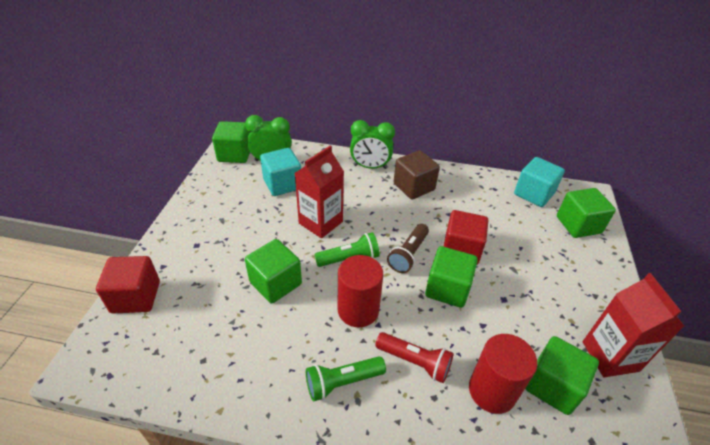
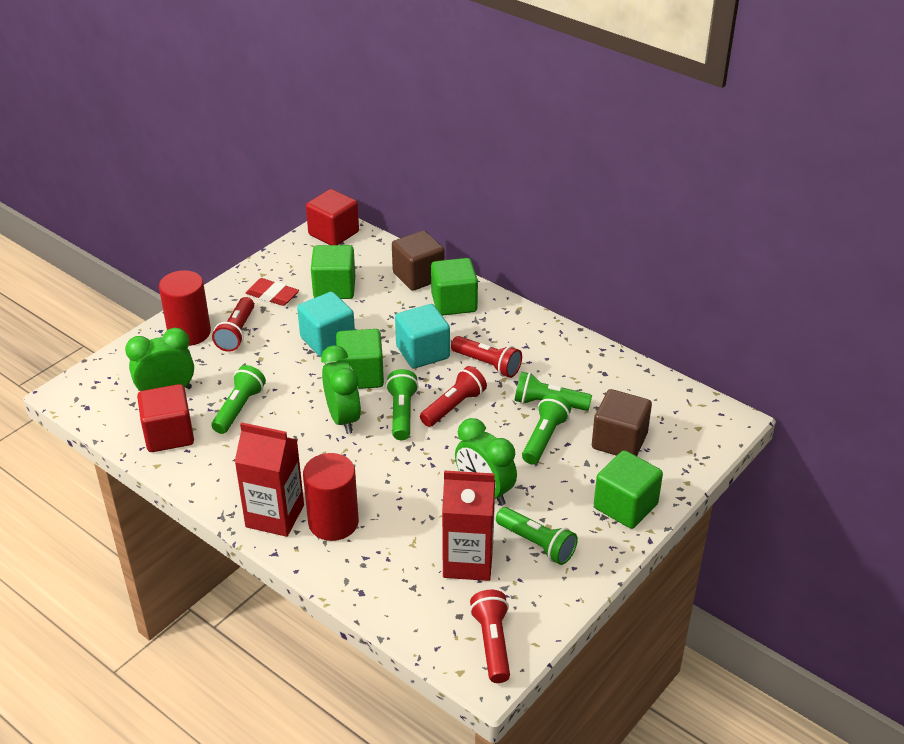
brown cube: [394,150,440,200] = 1 -> [392,230,445,291] [592,389,652,456] = 2
brown flashlight: [387,224,429,273] = 1 -> none = 0
green clock: [245,115,292,161] [350,120,395,169] = 2 -> [125,328,194,391] [321,345,361,434] [455,418,517,506] = 3
green cube: [212,121,250,163] [245,239,302,303] [425,246,478,308] [525,336,599,415] [557,188,616,238] = 5 -> [311,245,355,299] [336,329,384,389] [431,258,478,316] [594,450,663,529] = 4
green flashlight: [306,356,386,401] [314,232,380,267] = 2 -> [211,365,266,434] [386,369,419,440] [496,507,578,565] [515,372,592,411] [522,394,571,464] = 5
red eraser: none = 0 -> [246,278,299,306] = 1
red flashlight: [375,332,453,383] = 1 -> [212,297,254,352] [420,366,487,427] [451,336,522,378] [470,590,510,683] = 4

